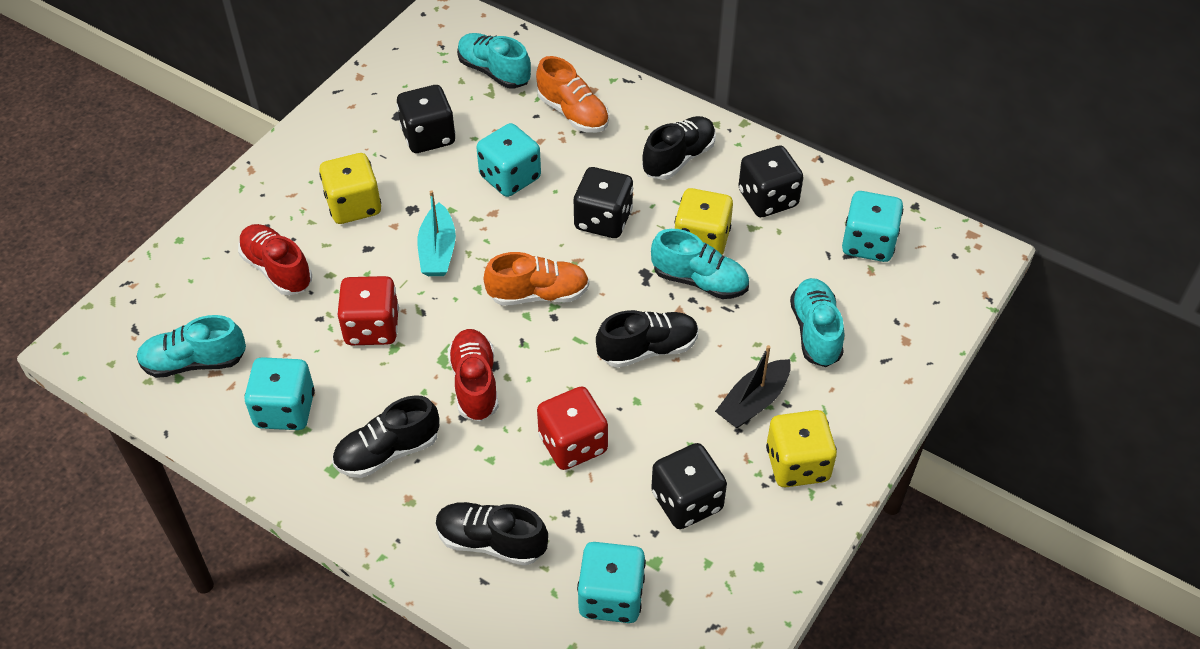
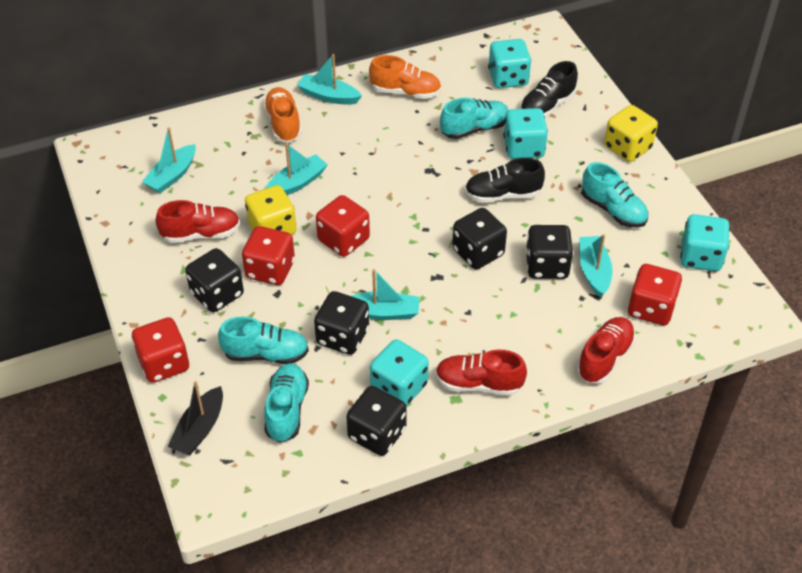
black dice: [397,85,455,153] [574,167,633,238] [651,443,727,529] [738,145,804,217] = 4 -> [185,248,244,312] [314,291,369,355] [346,386,407,456] [452,208,507,269] [526,225,573,279] = 5
black shoe: [332,395,439,478] [436,502,548,566] [596,310,699,368] [642,116,716,180] = 4 -> [465,158,545,203] [520,61,578,118] = 2
red dice: [337,276,399,345] [537,387,608,470] = 2 -> [132,317,189,383] [242,226,295,285] [316,195,370,257] [628,264,682,325] = 4
red shoe: [238,224,312,295] [447,329,499,422] = 2 -> [155,200,240,243] [435,350,527,396] [577,317,636,384] = 3
turquoise boat: [417,190,456,276] = 1 -> [142,127,196,193] [266,143,328,195] [297,54,362,105] [352,269,420,320] [579,234,613,297] = 5
yellow dice: [319,153,381,224] [675,188,733,255] [766,410,837,488] = 3 -> [245,185,297,235] [604,105,658,162] = 2

